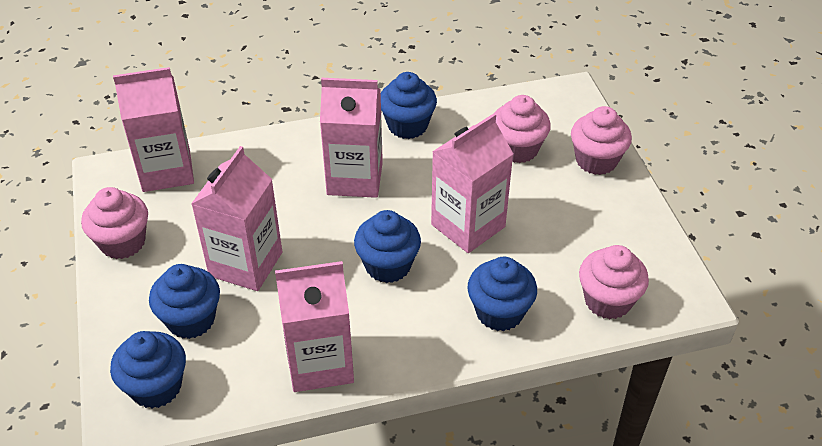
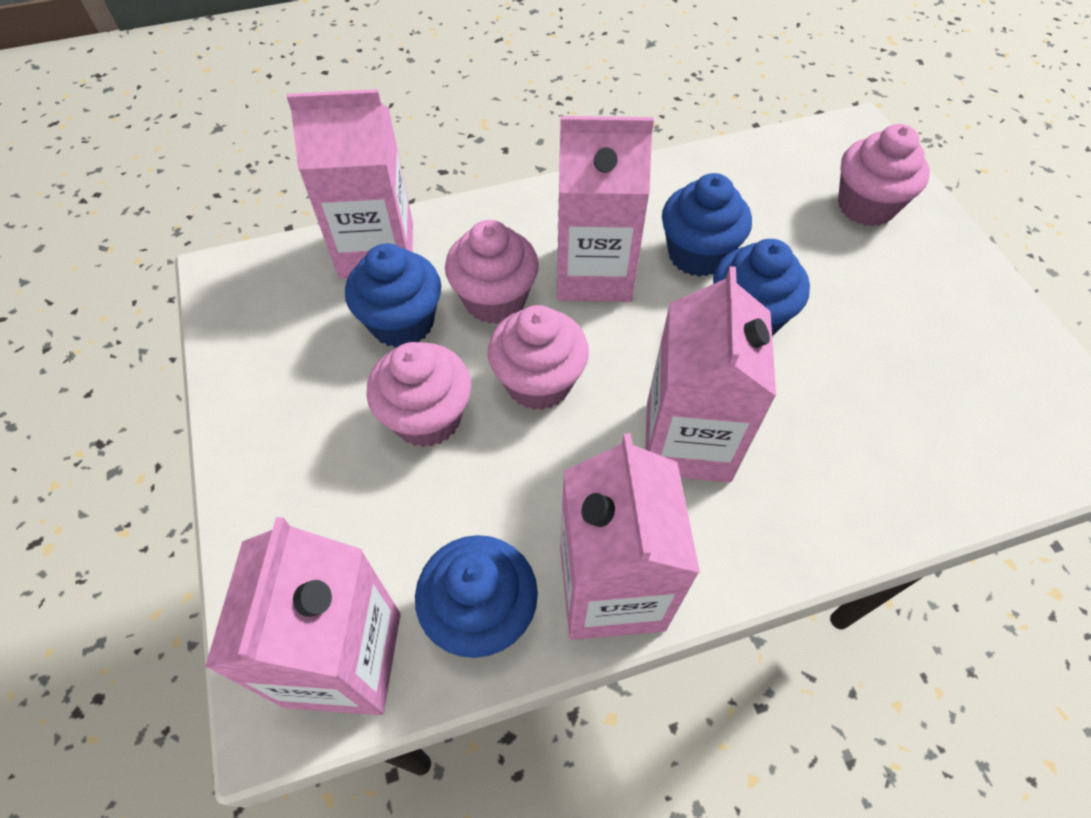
blue cupcake: [110,331,186,408] [149,264,220,339] [354,210,421,283] [381,72,437,139] [468,257,537,331] = 5 -> [345,243,441,348] [415,535,538,658] [662,173,752,277] [713,239,810,336] = 4

